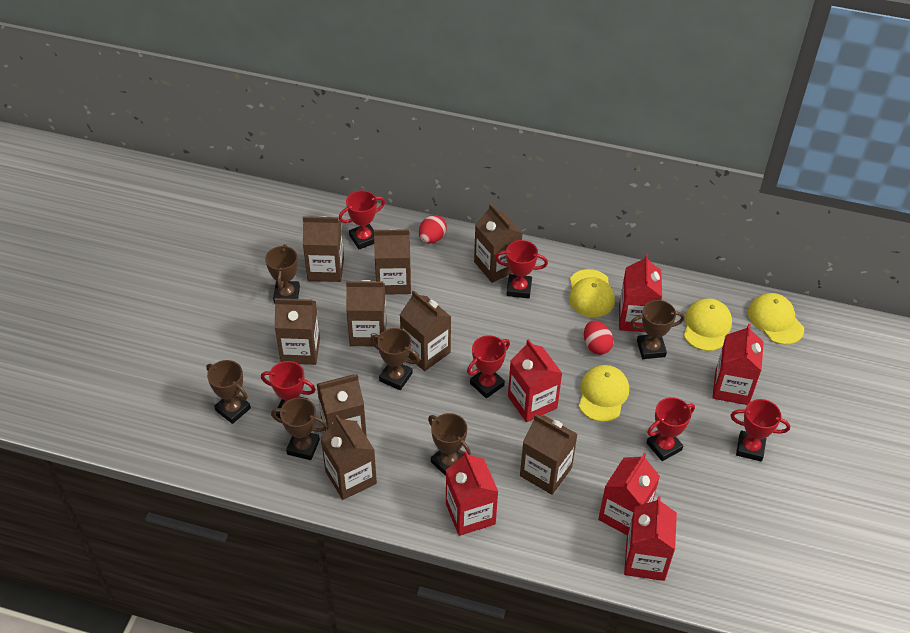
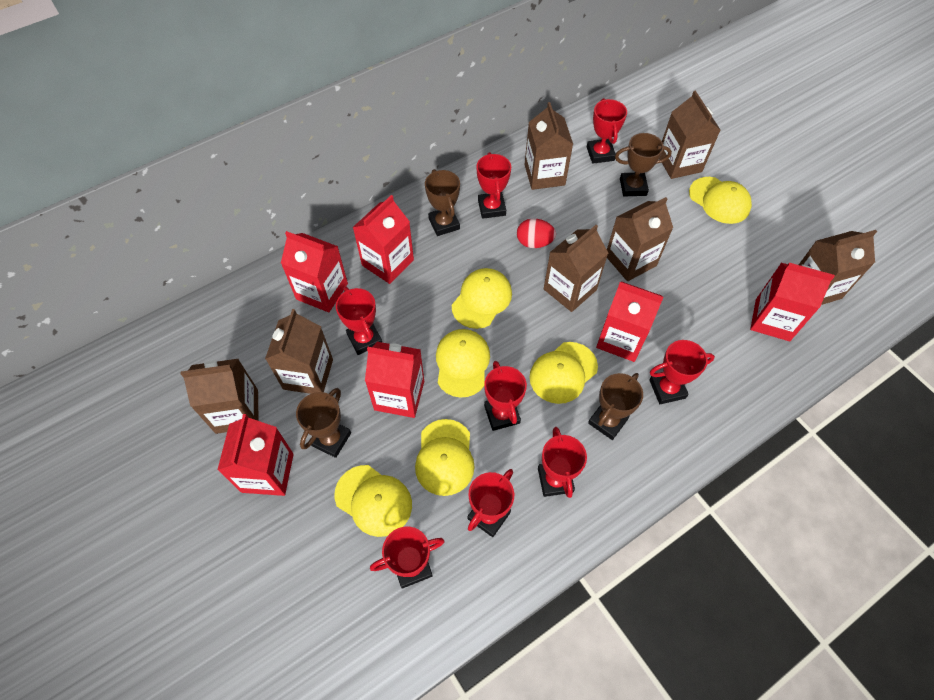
brown carton: [275,298,320,365] [303,216,344,282] [317,374,367,437] [320,415,377,500] [346,280,387,346] [374,229,411,295] [400,290,451,371] [474,204,523,283] [520,414,578,495] = 9 -> [181,359,259,434] [265,309,333,394] [524,102,573,190] [544,225,608,312] [607,197,673,281] [659,91,720,179] [799,230,877,305] = 7
brown trophy: [206,360,251,424] [265,244,300,303] [271,398,328,460] [370,328,420,390] [428,413,471,476] [630,300,684,359] = 6 -> [296,388,351,458] [425,169,460,236] [588,373,643,440] [615,133,672,196] = 4
red egg: [419,215,447,244] [584,320,613,355] = 2 -> [517,218,556,248] = 1
red trophy: [261,361,316,419] [339,190,385,249] [467,335,510,398] [495,240,548,299] [647,397,695,461] [730,399,790,462] = 6 -> [336,287,382,355] [370,527,445,588] [468,469,514,537] [476,152,511,219] [484,361,527,431] [538,427,587,498] [587,98,627,164] [649,340,715,404] = 8
yellow cap: [569,269,615,317] [579,365,629,422] [684,298,732,351] [748,293,804,345] = 4 -> [335,465,412,537] [415,419,475,496] [436,329,490,398] [452,268,512,329] [529,342,598,404] [689,177,752,224] = 6

